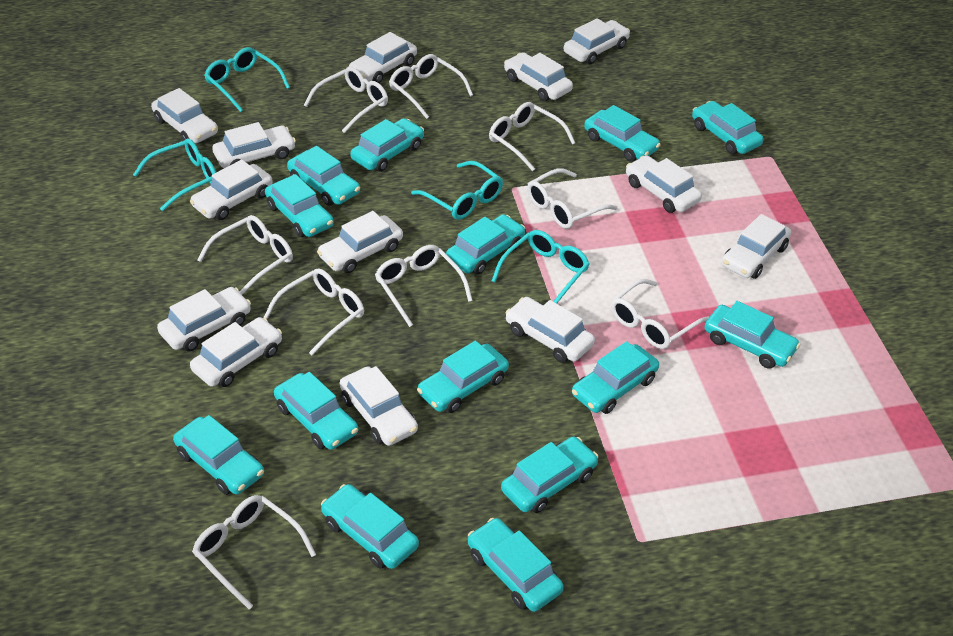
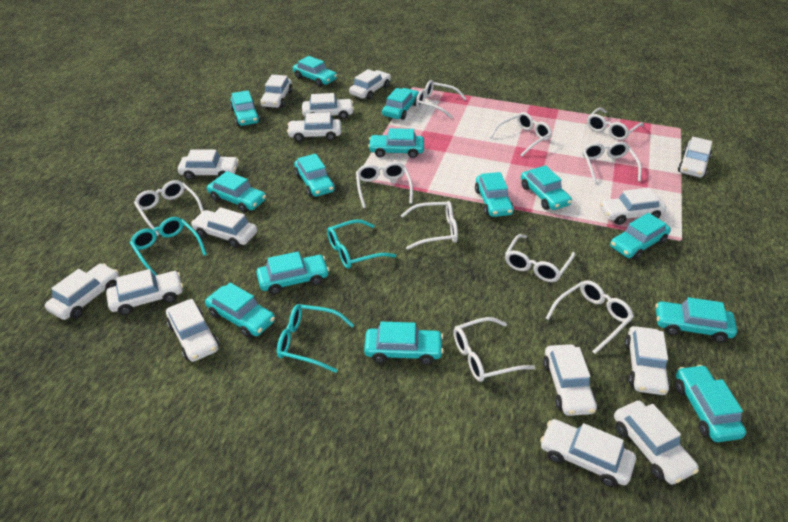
turquoise glasses: [133,138,216,211] [204,47,290,112] [411,161,503,220] [492,230,590,304] = 4 -> [130,217,207,276] [277,304,354,373] [327,219,396,269] = 3
white car: [151,88,218,143] [157,287,251,351] [190,159,273,220] [190,317,282,387] [212,122,296,168] [317,211,403,273] [340,366,418,446] [349,32,417,83] [504,52,573,101] [505,297,595,363] [564,18,630,64] [626,155,702,213] [722,214,791,279] = 13 -> [45,263,119,320] [106,269,183,315] [166,299,219,362] [178,149,239,180] [191,207,257,248] [260,75,293,108] [287,113,341,142] [302,93,354,119] [349,69,391,100] [540,419,636,487] [543,344,597,416] [600,188,667,225] [614,401,699,485] [625,326,670,395] [678,137,712,178] = 15
white glasses: [192,495,316,610] [197,215,293,295] [264,268,364,355] [304,67,388,133] [375,245,473,327] [389,54,473,119] [489,102,575,171] [527,168,618,229] [611,279,709,349] = 9 -> [134,180,204,236] [356,162,413,208] [401,201,458,250] [416,80,466,119] [454,317,535,382] [490,112,552,157] [505,234,575,282] [546,280,634,354] [582,141,641,184] [587,107,643,140] = 10

